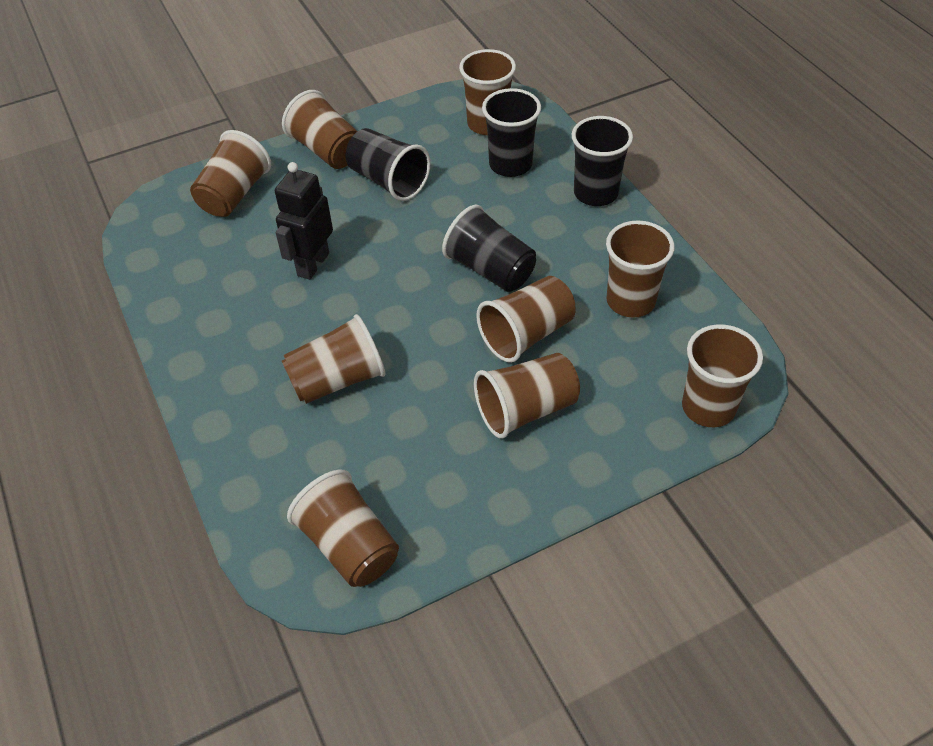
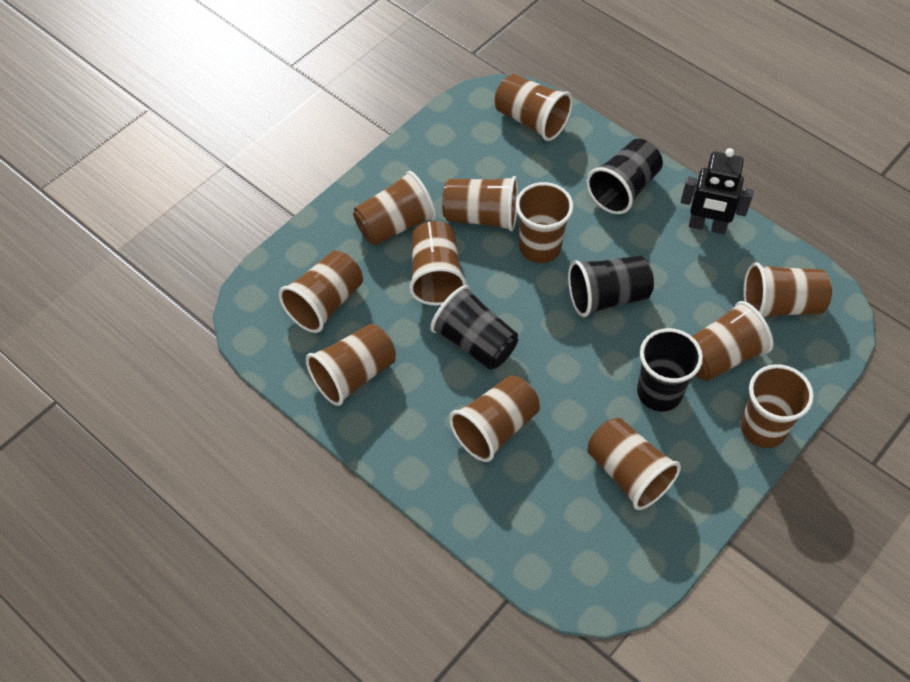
brown cup: [190,130,271,217] [282,90,358,169] [282,314,385,404] [287,470,399,587] [459,49,516,135] [474,353,580,438] [476,276,576,363] [606,220,674,318] [682,324,763,427] = 9 -> [279,251,363,333] [306,324,396,406] [353,171,436,246] [409,221,467,306] [442,176,518,231] [449,375,540,462] [495,74,573,141] [516,182,573,263] [587,418,681,510] [692,301,773,381] [741,364,814,448] [743,262,832,317] = 12

